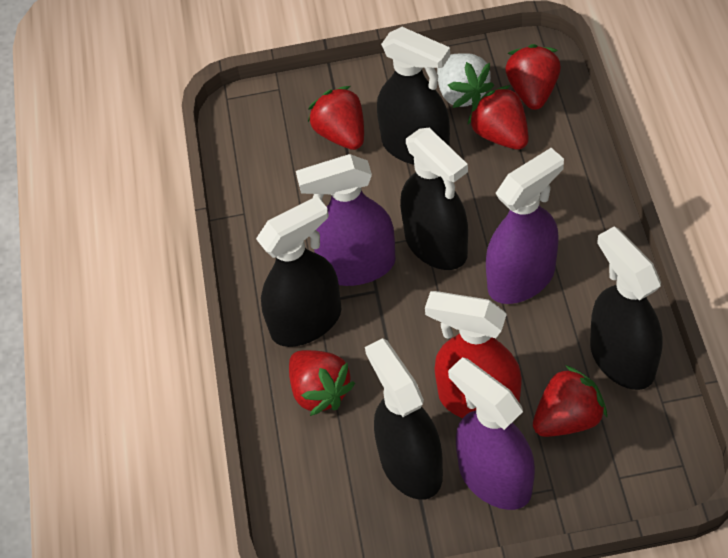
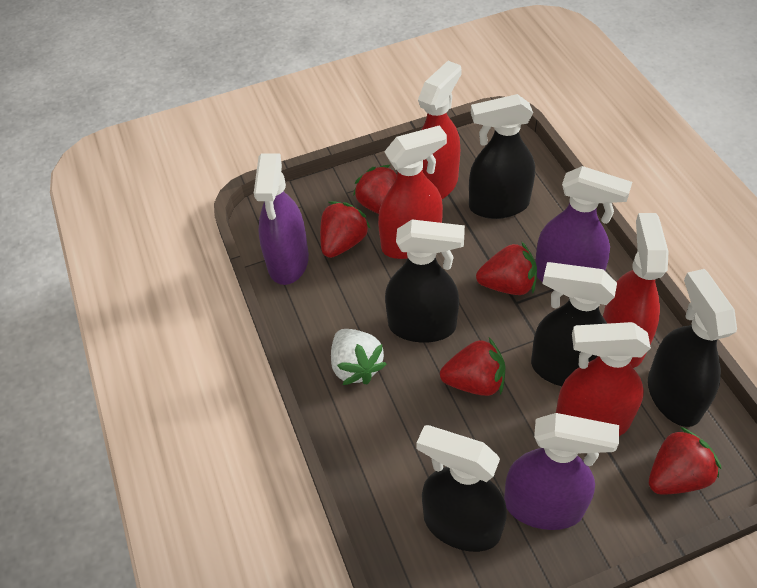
red spray bottle: [425,291,522,418] = 1 -> [378,125,447,259] [418,61,462,199] [556,322,651,436] [603,213,669,368] = 4

